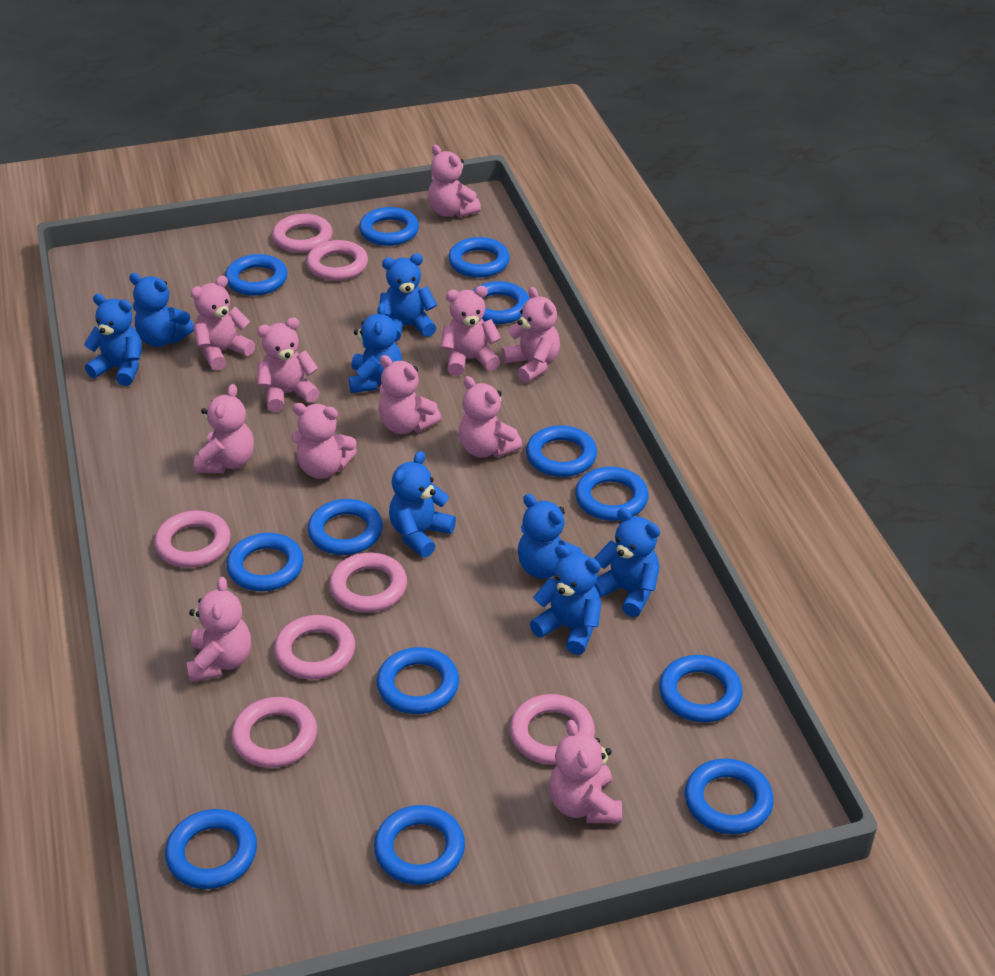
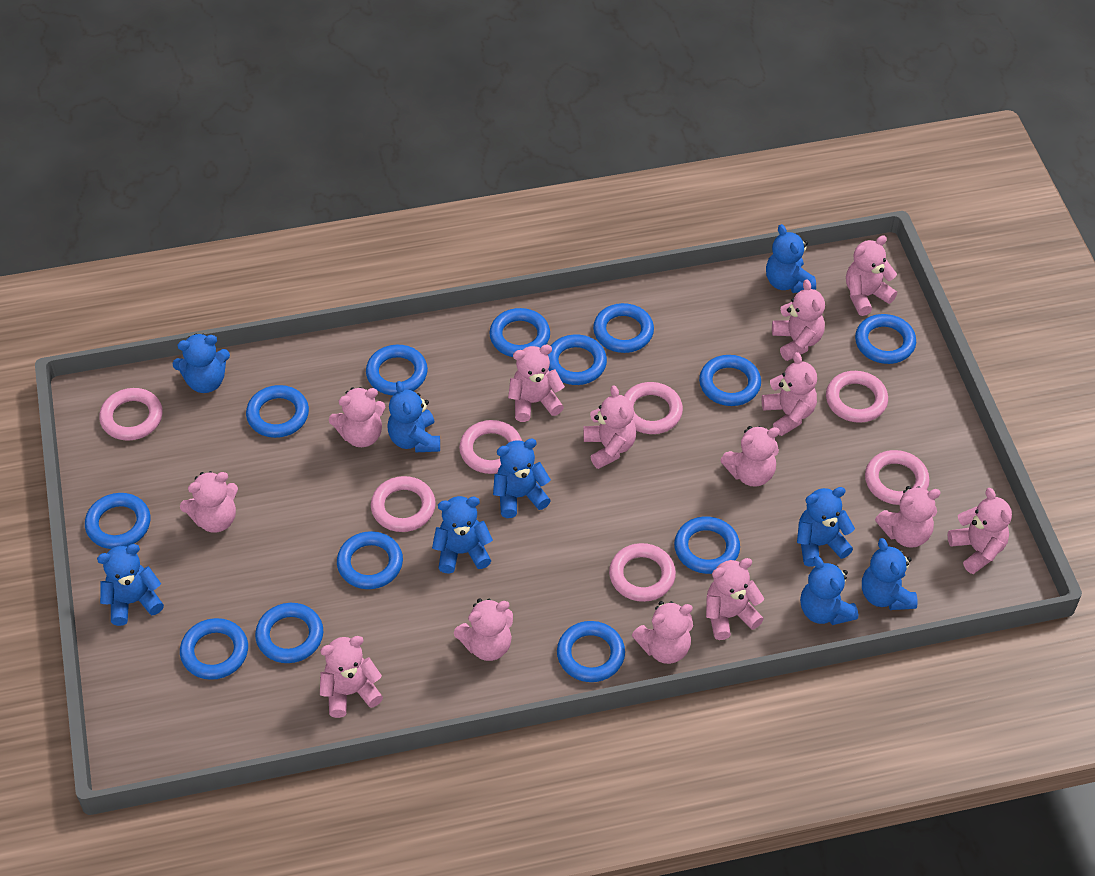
blue teddy bear: [84,294,142,386] [129,273,194,347] [349,303,402,393] [379,254,437,342] [389,451,456,558] [518,494,582,579] [530,545,601,655] [594,508,660,617] = 8 -> [97,544,164,626] [172,334,230,393] [387,381,440,452] [432,496,493,574] [493,439,551,518] [766,224,816,293] [797,487,855,567] [800,556,858,625] [862,538,918,610] = 9
pink teddy bear: [186,577,251,682] [191,275,255,370] [194,384,254,473] [257,317,320,412] [292,403,357,479] [378,355,441,434] [428,145,481,218] [441,286,501,376] [459,376,522,458] [502,287,560,383] [549,720,622,823] = 11 -> [180,471,238,533] [320,636,383,718] [329,387,386,447] [454,598,513,661] [508,345,565,422] [583,385,636,469] [632,601,693,664] [706,558,764,640] [720,426,780,487] [762,352,817,436] [772,280,825,361] [846,235,897,316] [875,486,941,548] [948,488,1012,574] = 14

